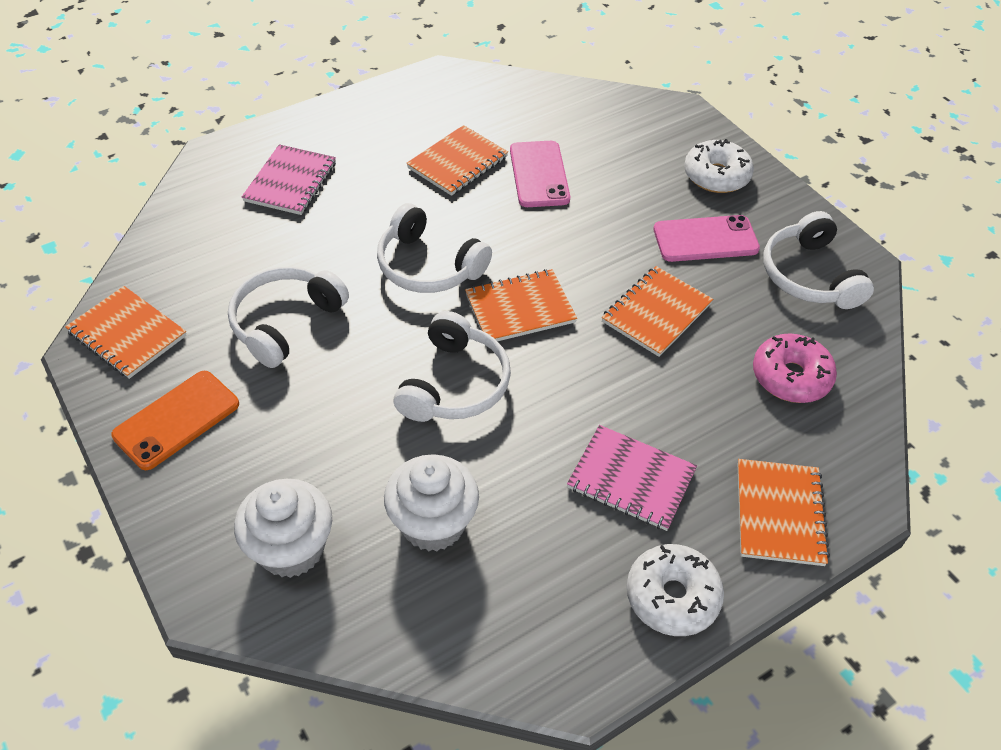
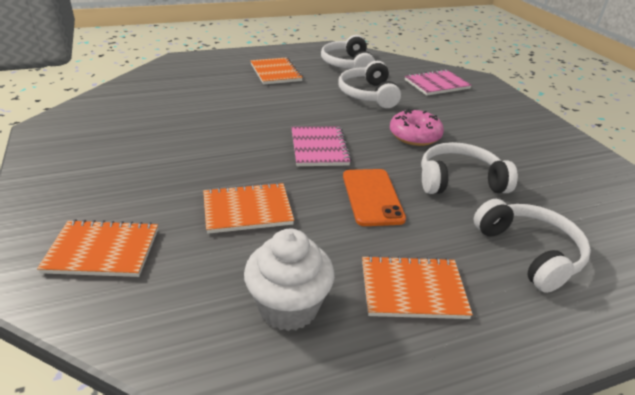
orange notebook: [65,286,187,379] [406,125,508,196] [465,269,577,341] [601,266,713,357] [738,459,830,566] = 5 -> [37,219,158,277] [203,182,294,234] [250,57,303,85] [362,255,473,319] = 4
pink phone: [510,141,570,207] [653,215,760,262] = 2 -> none = 0
white cupcake: [234,479,332,578] [384,454,479,551] = 2 -> [244,229,334,331] = 1
white donut: [627,544,724,636] [684,139,754,193] = 2 -> none = 0

